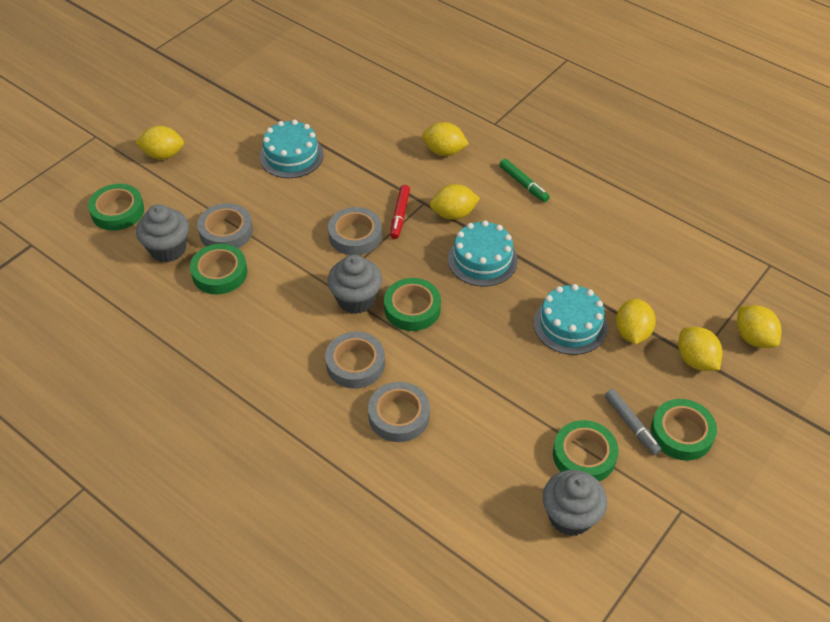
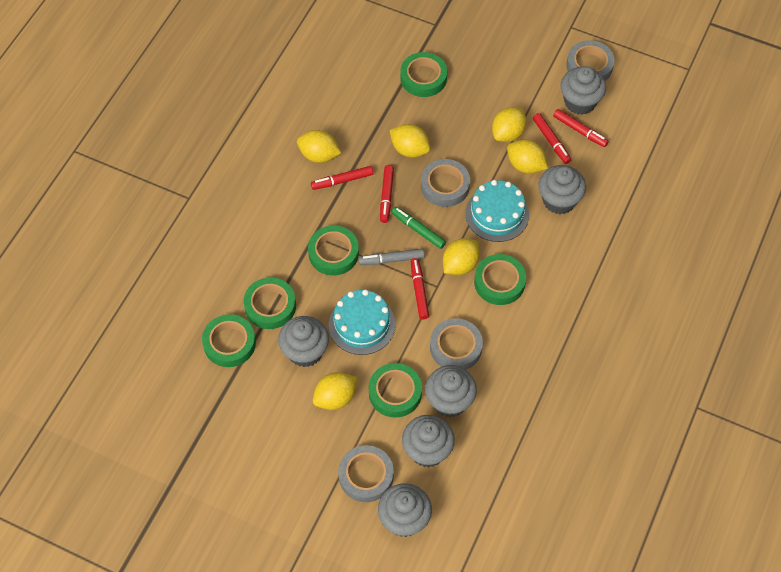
green tape: [88,184,144,231] [190,244,247,295] [384,278,441,331] [553,420,619,481] [651,399,717,461] = 5 -> [202,314,256,367] [244,277,296,329] [308,225,359,275] [369,363,422,418] [400,52,447,97] [474,254,526,305] = 6
grey cupcake: [136,204,189,263] [327,255,382,314] [542,470,607,536] = 3 -> [278,316,329,367] [378,483,432,537] [402,415,455,468] [425,365,477,417] [538,165,586,214] [560,66,606,115] = 6
red marker: [390,185,410,239] = 1 -> [311,166,374,190] [380,165,394,223] [411,258,429,319] [533,113,571,164] [553,109,609,147] = 5
turquoise cake: [259,120,324,178] [448,220,518,286] [534,284,608,355] = 3 -> [329,289,395,355] [465,180,529,242] = 2

